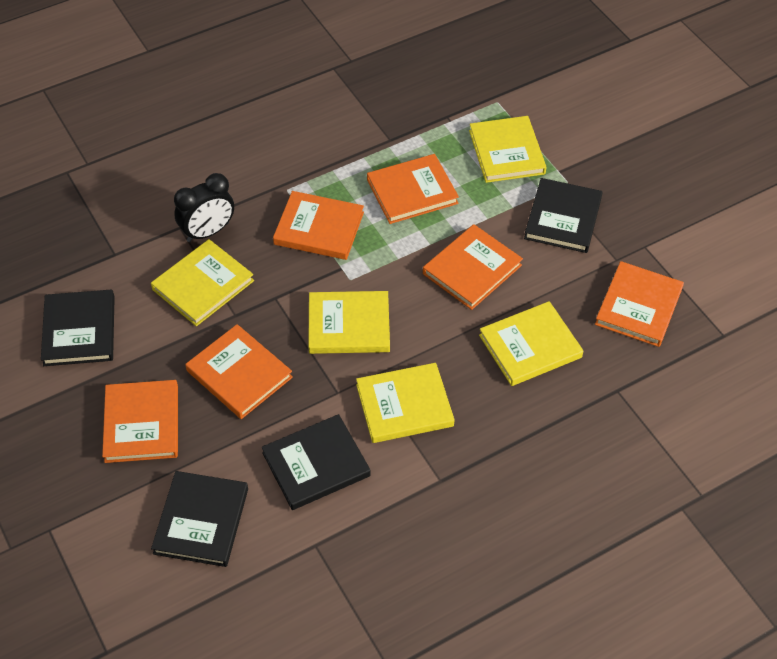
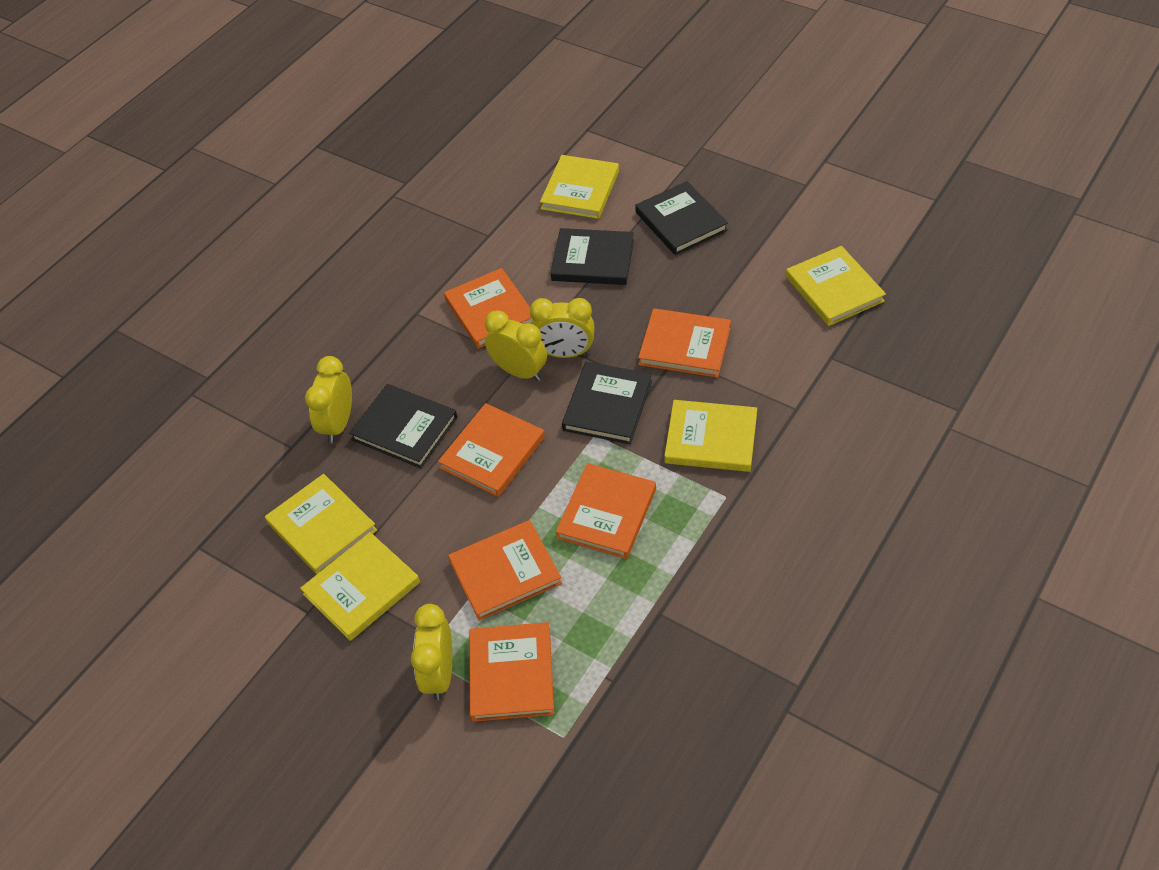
black clock: [174,173,234,242] = 1 -> none = 0
yellow clock: none = 0 -> [305,356,352,443] [411,604,452,700] [485,310,547,381] [530,298,595,358] = 4

